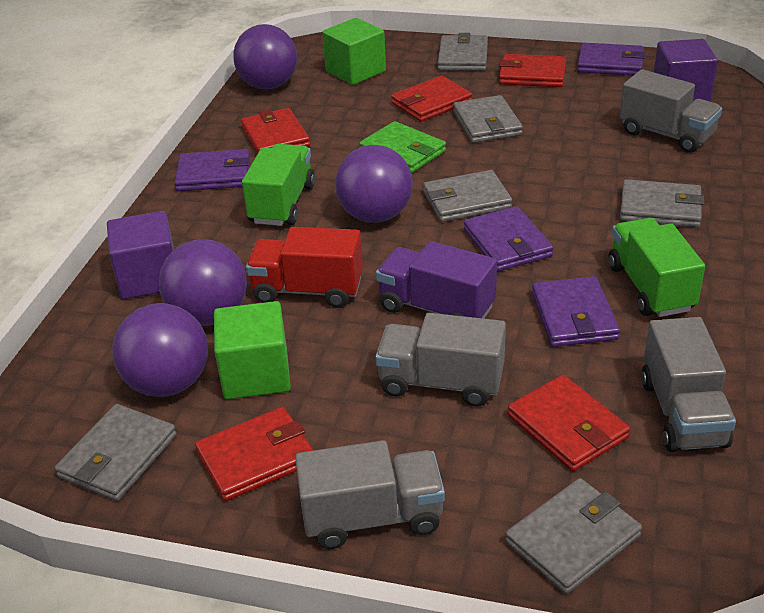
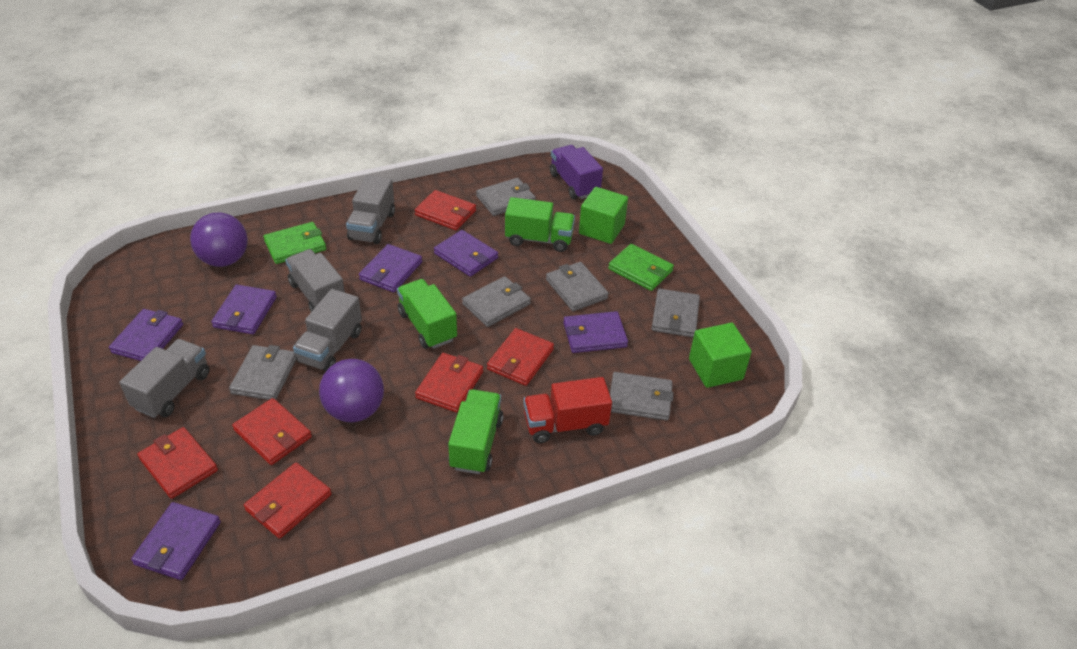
green truck: [242,144,315,226] [609,218,705,317] = 2 -> [397,279,457,349] [448,389,504,474] [505,197,575,252] = 3
green wallet: [359,121,446,173] = 1 -> [263,222,326,264] [608,244,674,291] = 2
purple ball: [112,303,208,397] [159,239,247,326] [233,24,297,89] [335,145,413,223] = 4 -> [190,212,248,267] [319,359,384,422] = 2
purple cube: [107,211,174,299] [654,39,718,102] = 2 -> none = 0
purple wallet: [175,149,250,191] [464,206,554,271] [532,276,620,347] [577,43,645,76] = 4 -> [109,309,183,361] [131,502,221,580] [211,285,277,334] [359,244,422,293] [434,230,498,277] [563,311,628,353] = 6
red wallet: [195,407,314,501] [241,108,310,154] [391,76,472,122] [499,54,566,87] [508,375,630,472] = 5 -> [137,427,218,499] [232,398,312,465] [244,462,332,539] [415,190,476,231] [415,353,483,413] [487,328,554,386] = 6

